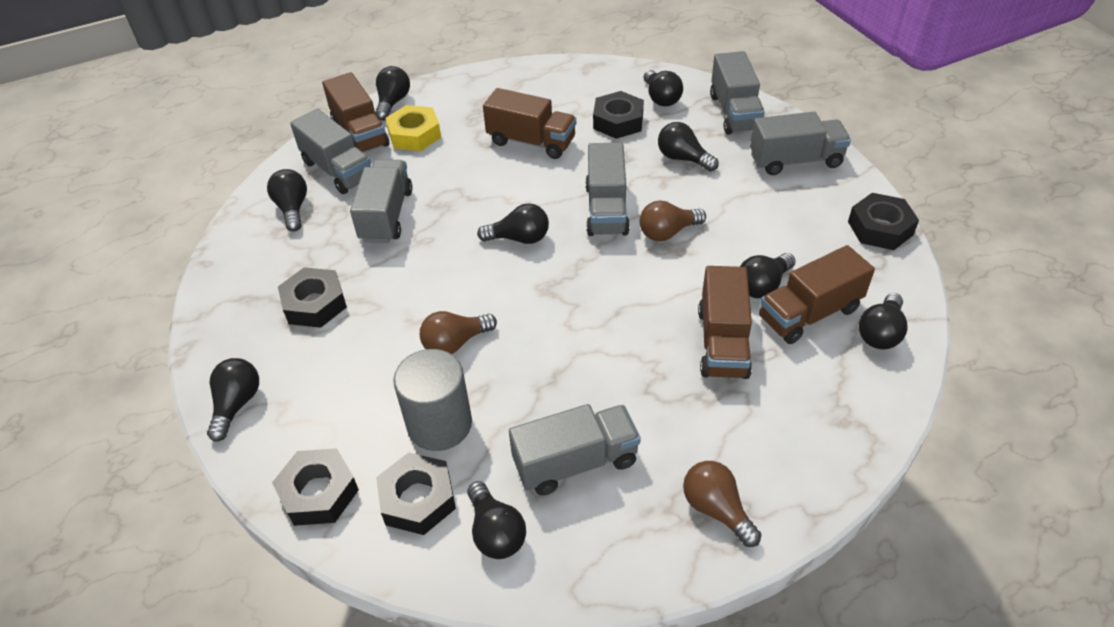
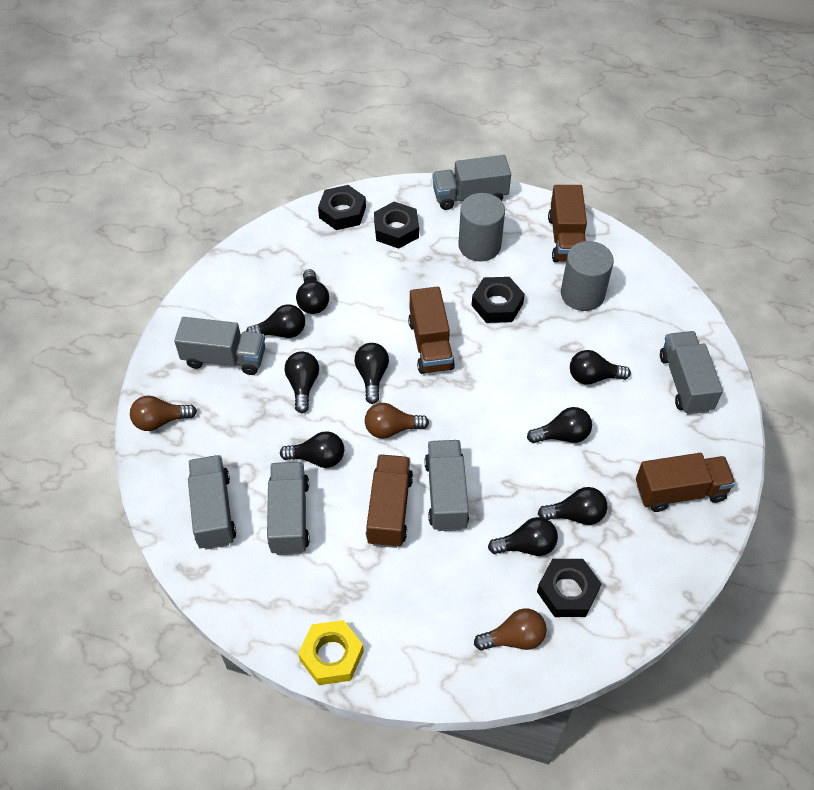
black nut: [272,448,359,526] [278,267,347,328] [376,452,456,535] [593,91,644,139] [848,193,919,250] = 5 -> [318,185,366,230] [374,202,419,249] [471,277,525,323] [537,559,602,617] = 4
grey cylinder: [393,349,472,451] = 1 -> [458,193,505,261] [561,241,614,311] = 2

